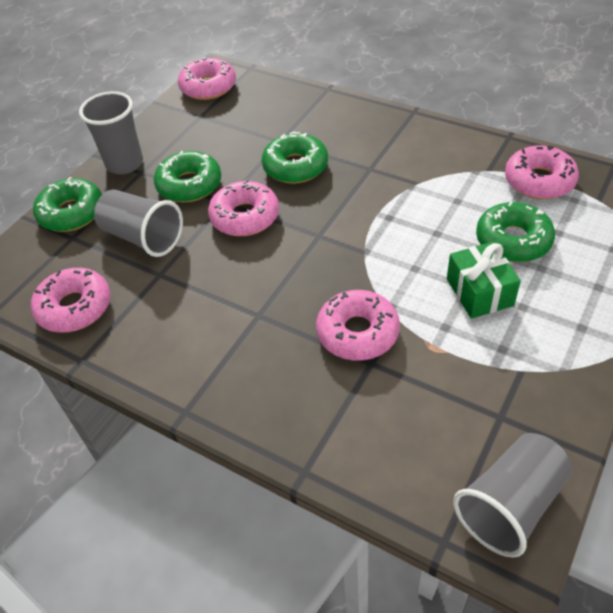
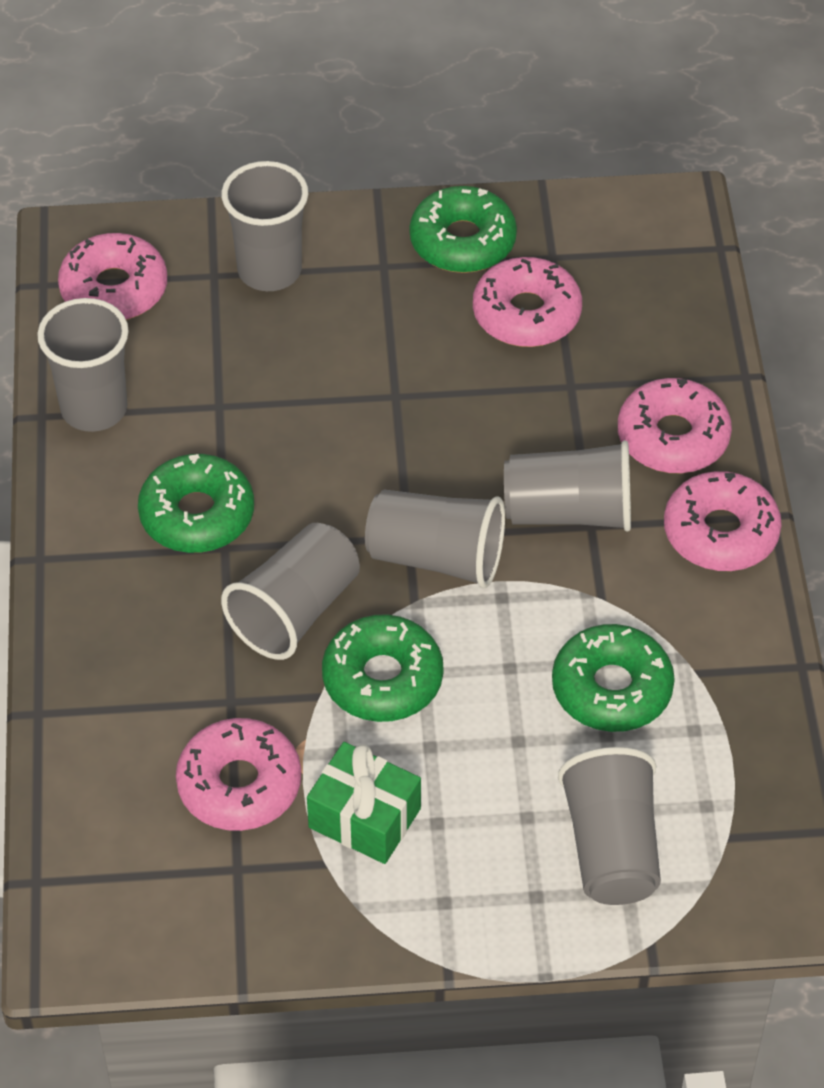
grey cup: [79,91,143,175] [94,190,183,257] [453,433,572,557] = 3 -> [37,298,129,432] [221,161,308,291] [221,523,360,660] [365,489,505,588] [504,440,631,532] [558,747,661,905] = 6

